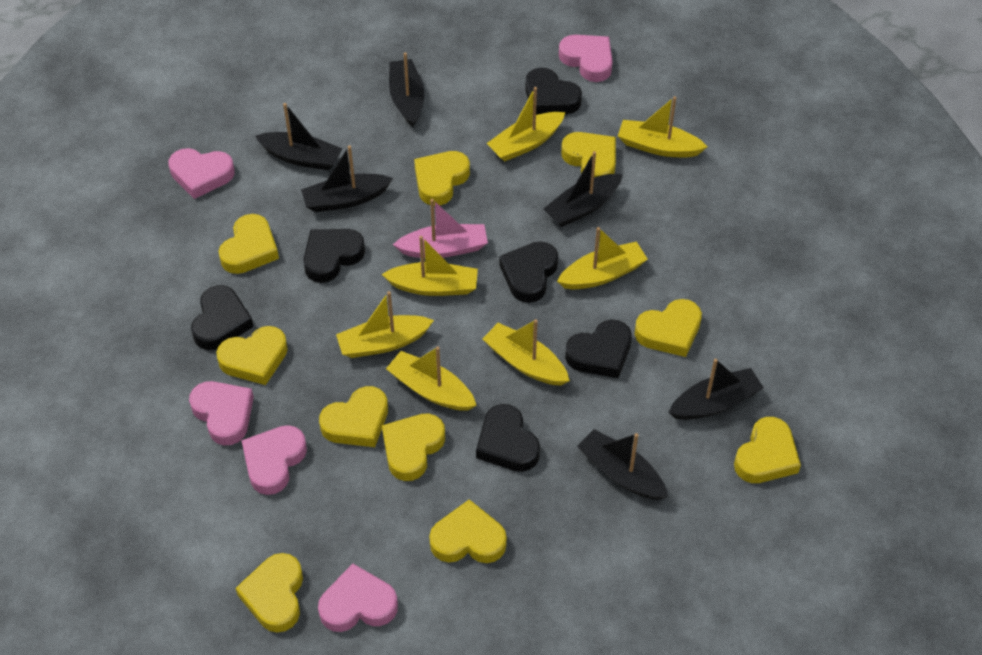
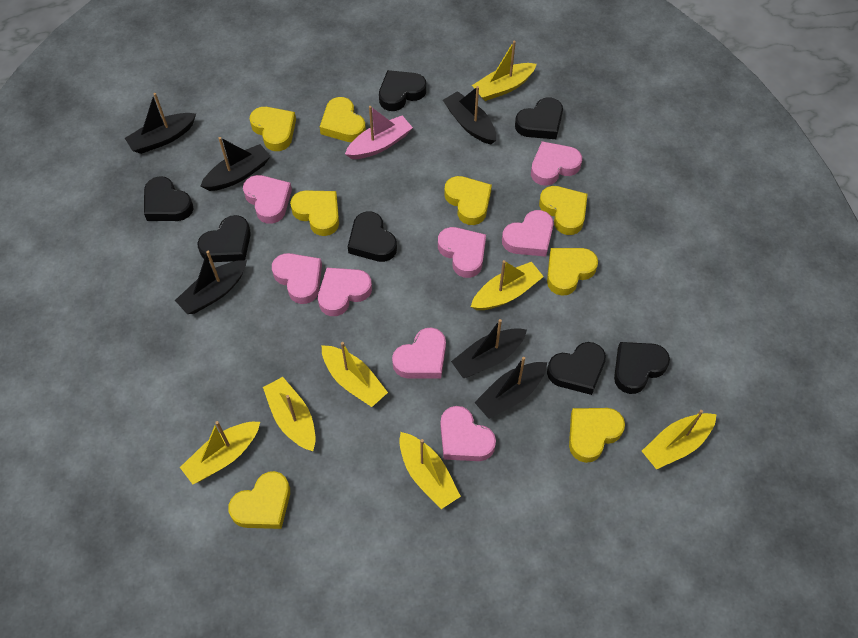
black heart: [191,285,254,350] [303,229,365,283] [476,404,540,472] [499,241,558,303] [525,68,582,115] [565,320,632,378] = 6 -> [144,176,194,221] [197,215,251,262] [348,211,397,262] [379,70,426,111] [515,98,563,139] [547,342,606,395] [614,342,670,394] = 7
pink heart: [168,148,235,199] [189,381,254,445] [241,425,307,495] [318,564,398,632] [559,35,613,82] = 5 -> [243,175,292,224] [272,253,322,304] [318,268,372,316] [392,327,446,378] [438,227,486,278] [440,406,496,461] [502,210,554,257] [531,141,582,186] = 8
yellow heart: [216,326,288,385] [218,214,279,274] [235,553,303,633] [319,386,388,447] [382,413,445,481] [414,151,470,206] [429,499,507,563] [561,132,616,177] [635,299,702,357] [734,417,801,483] = 10 -> [228,471,290,529] [250,107,296,151] [290,190,339,236] [320,97,366,142] [444,176,492,225] [539,186,588,235] [547,248,598,296] [569,408,625,463] = 8

